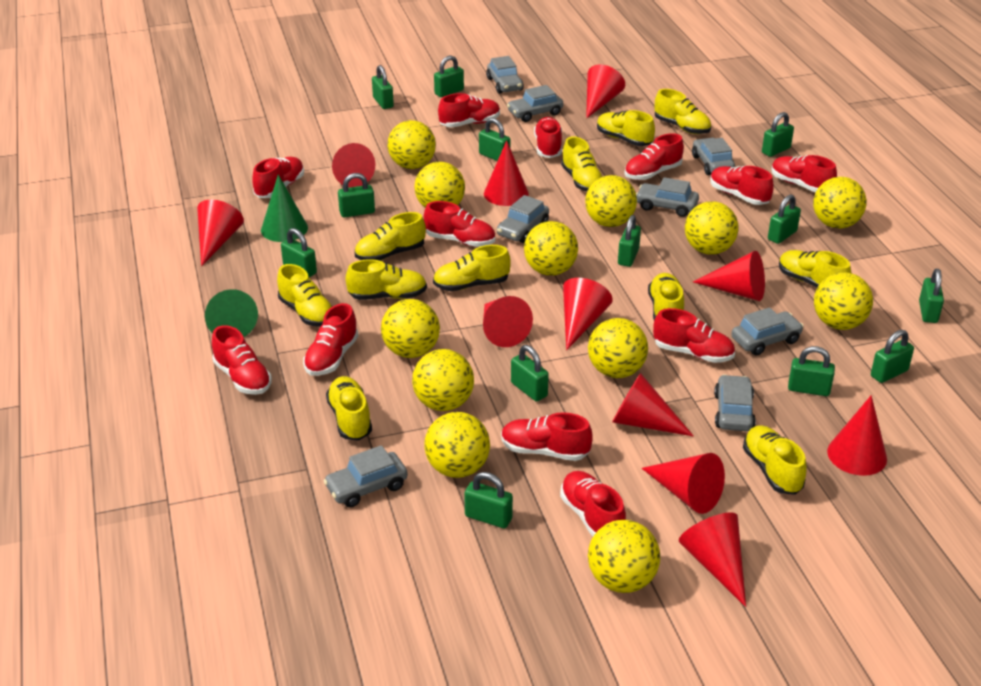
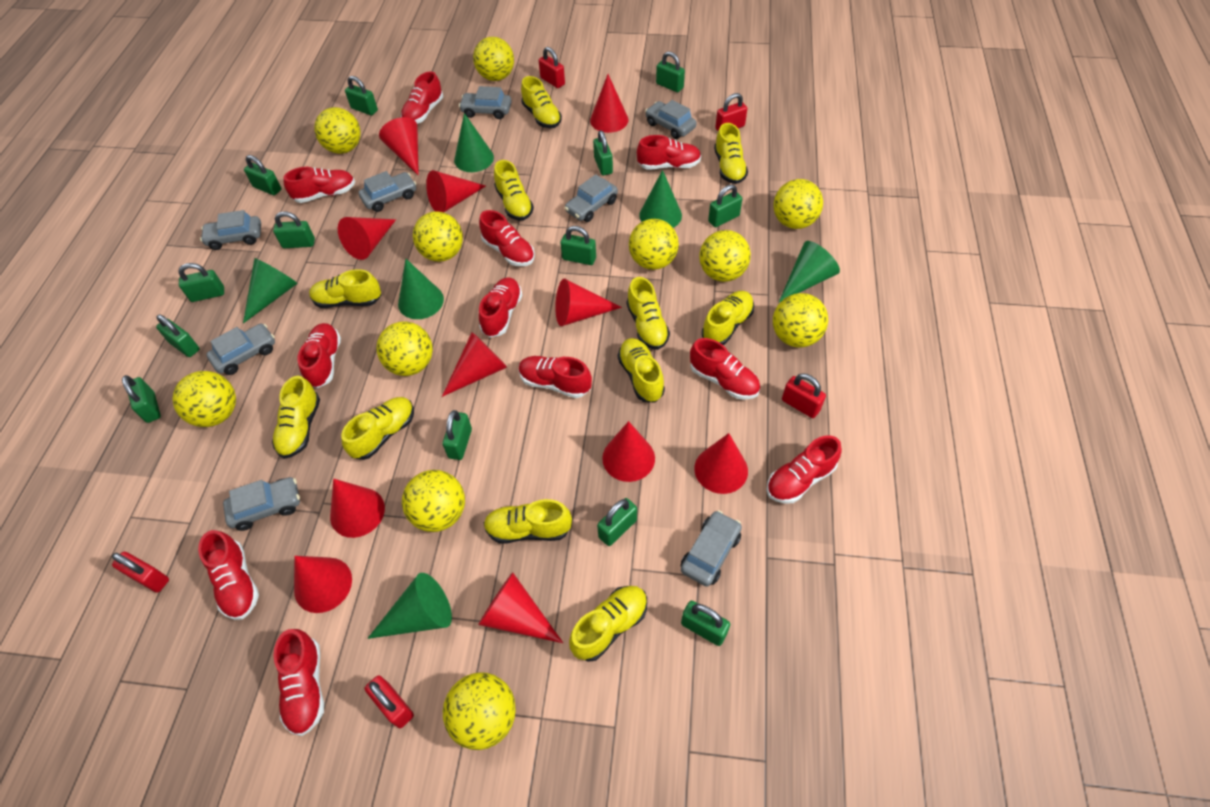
green cone: [205,289,258,337] [261,175,308,242] = 2 -> [243,258,298,323] [367,573,452,639] [398,259,444,319] [454,113,494,172] [639,170,682,228] [779,241,840,302] = 6
red padlock: none = 0 -> [112,552,169,593] [365,675,414,728] [539,47,565,88] [715,93,747,131] [782,373,826,418] = 5
red shoe: [212,325,272,395] [252,157,304,198] [303,303,358,376] [424,201,495,247] [438,93,500,127] [501,412,593,461] [534,117,562,158] [560,471,626,536] [624,133,684,180] [653,308,735,363] [710,166,774,205] [772,155,837,193] = 12 -> [198,530,259,620] [274,629,324,736] [283,167,355,203] [297,323,341,388] [401,71,443,124] [479,210,535,266] [479,278,522,337] [518,356,592,398] [637,135,701,170] [690,338,760,400] [767,435,842,503] = 11
yellow ball: [381,299,440,358] [388,120,436,169] [412,349,474,411] [414,162,465,208] [424,412,490,478] [524,221,578,276] [585,175,637,227] [588,318,648,378] [588,520,660,593] [685,201,738,255] [813,177,867,228] [814,272,873,330] = 12 -> [172,371,236,427] [314,107,361,154] [377,321,433,376] [402,470,465,532] [413,211,463,262] [443,672,516,750] [473,37,514,81] [629,219,679,270] [699,230,751,282] [773,179,823,229] [773,293,828,348] = 11

